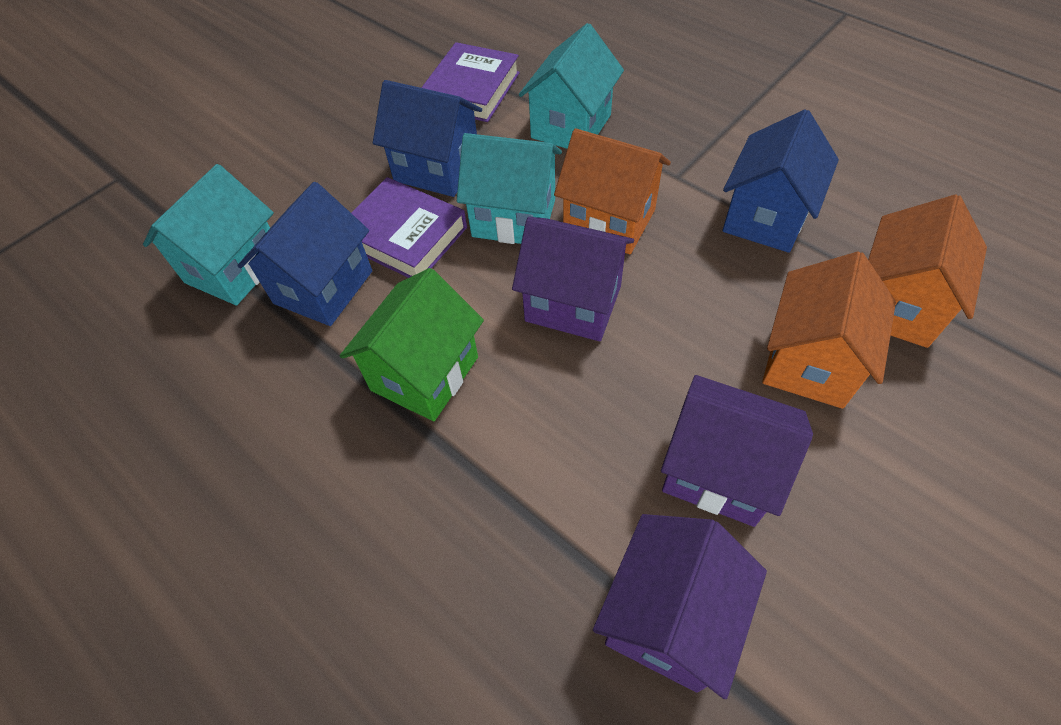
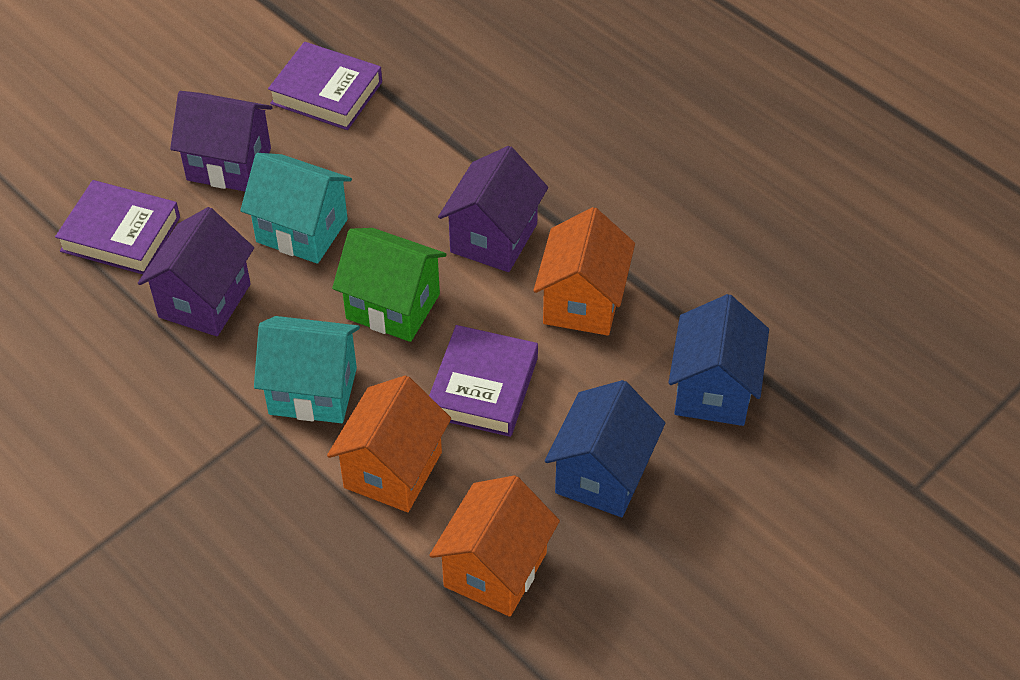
blue house: [237,182,372,326] [373,80,482,197] [723,109,839,253] = 3 -> [545,380,665,517] [668,294,769,426] = 2
purple book: [351,177,467,278] [421,42,520,122] = 2 -> [55,180,180,274] [268,42,382,130] [429,325,538,437] = 3
turquoise house: [143,164,274,305] [457,133,562,244] [519,23,624,149] = 3 -> [240,153,352,264] [254,316,360,423] = 2

